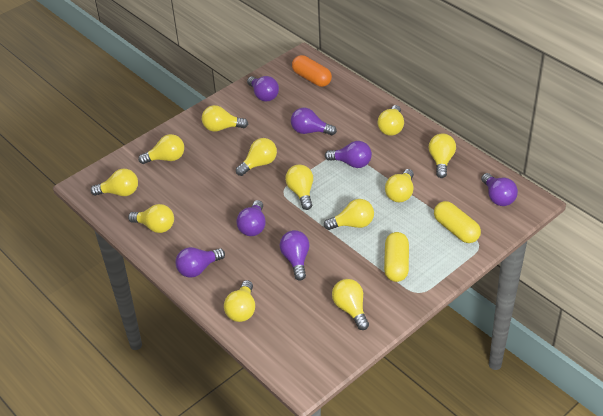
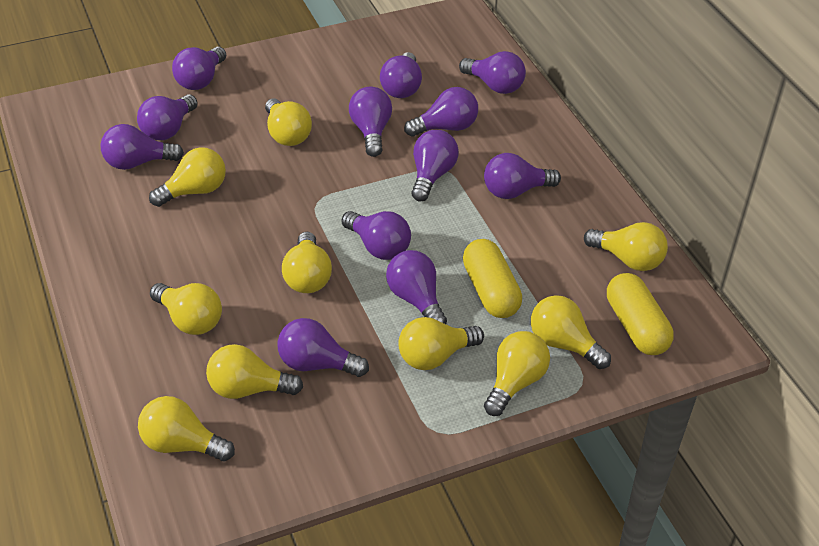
orange capsule: [292,55,332,87] = 1 -> none = 0
purple light bulb: [175,247,225,278] [236,200,266,236] [247,76,279,101] [280,230,310,281] [291,108,337,135] [325,141,372,168] [481,173,518,206] = 7 -> [101,124,184,170] [137,94,198,140] [172,47,226,90] [277,318,369,377] [342,211,411,260] [349,87,392,157] [380,52,422,98] [386,250,447,324] [404,87,478,137] [411,130,459,201] [459,51,526,94] [484,153,561,199] = 12
yellow light bulb: [90,169,138,196] [128,204,174,233] [138,134,184,164] [202,105,248,132] [224,280,255,322] [236,138,277,176] [285,164,313,210] [324,199,374,230] [332,279,369,330] [378,105,404,136] [385,169,414,202] [429,133,456,178] = 12 -> [138,396,235,461] [149,147,226,207] [150,283,222,335] [206,344,303,399] [265,98,312,146] [282,232,332,293] [398,317,484,370] [484,331,550,416] [531,295,611,369] [584,222,668,271] = 10

